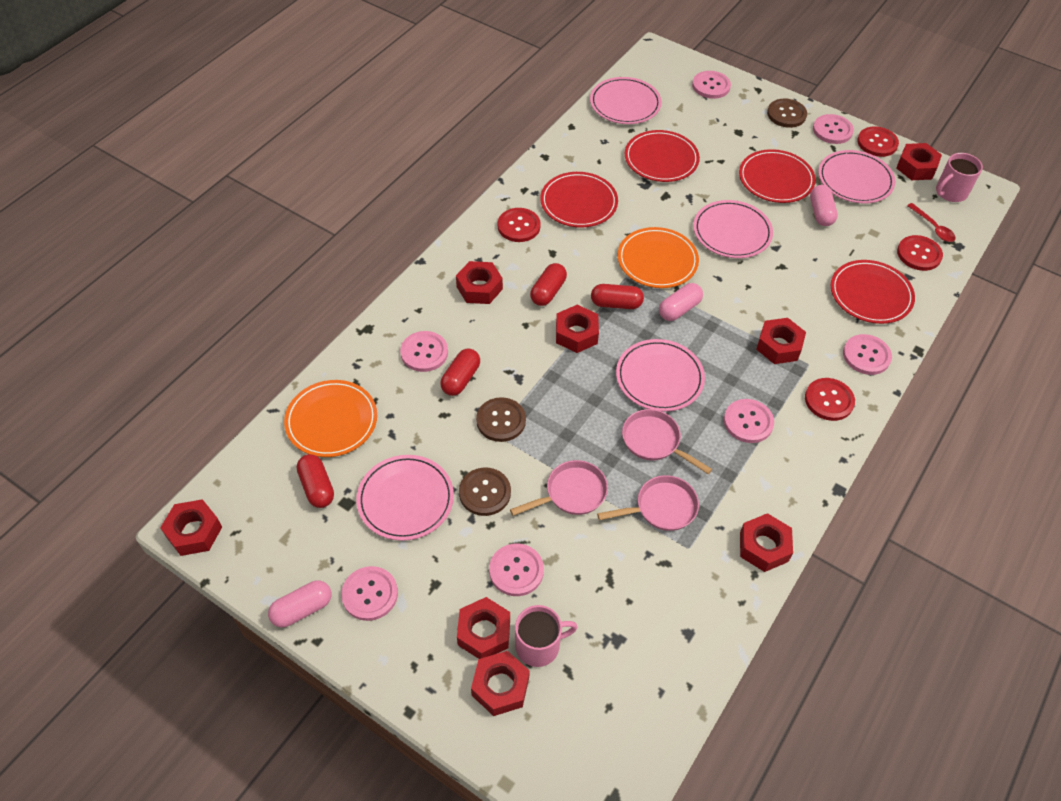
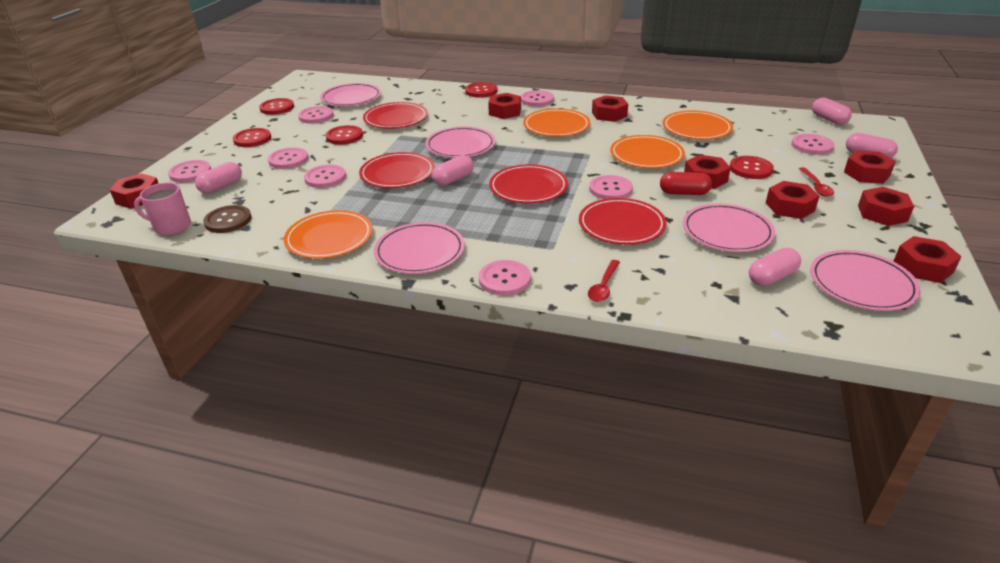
brown button: [459,467,511,516] [476,397,526,442] [767,99,807,128] = 3 -> [203,205,252,233] = 1
orange plate: [284,380,377,457] [618,227,699,288] = 2 -> [284,210,373,259] [523,108,590,137] [610,135,685,168] [663,110,733,140] = 4
pink button: [341,566,398,621] [400,331,448,372] [489,543,544,596] [692,71,731,99] [724,399,774,443] [813,114,854,144] [843,334,892,375] = 7 -> [168,160,211,183] [268,147,308,169] [298,106,334,124] [304,165,346,188] [479,260,531,296] [521,90,554,107] [589,175,633,199] [791,134,834,155] = 8
pink capsule: [268,580,331,627] [659,283,703,321] [810,185,838,226] = 3 -> [195,162,242,194] [432,155,474,186] [749,248,801,286] [812,98,852,125] [846,133,898,158] = 5
pink mug: [515,605,577,667] [936,153,983,202] = 2 -> [134,182,191,235] = 1
pink pan: [510,460,608,516] [597,475,699,531] [622,409,712,474] = 3 -> none = 0
red button: [498,208,541,242] [805,378,855,421] [857,126,899,157] [897,235,943,271] = 4 -> [233,128,271,147] [259,98,294,115] [325,125,363,145] [465,82,497,98] [730,156,774,179] = 5
red capsule: [297,454,334,508] [440,349,480,396] [530,263,567,306] [591,284,644,309] = 4 -> [660,172,712,195] = 1
red spoon: [907,203,955,242] = 1 -> [588,260,620,302] [799,167,834,197] = 2

